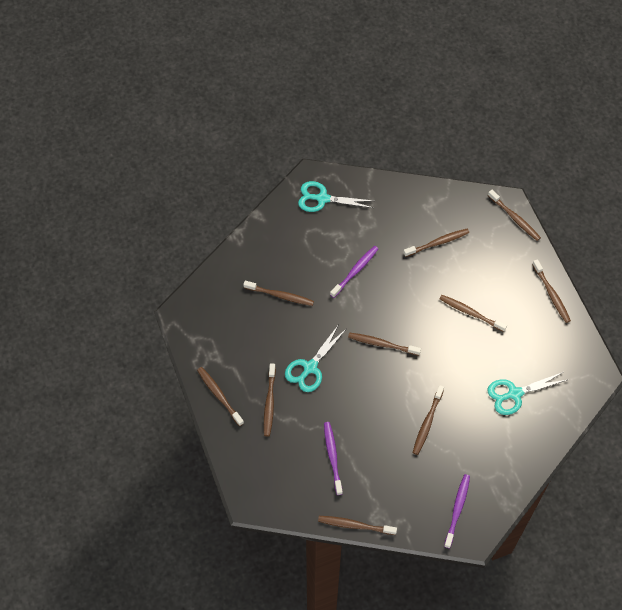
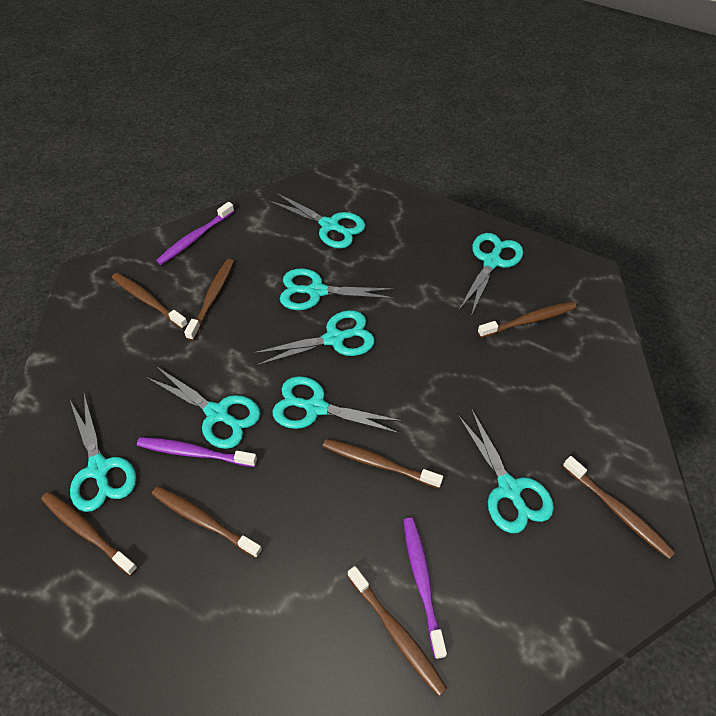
brown toothbrush: [197,367,244,426] [243,281,314,306] [264,363,276,436] [318,516,397,535] [348,332,421,356] [403,229,469,257] [412,385,444,455] [439,295,507,332] [488,190,541,241] [532,259,571,323] = 10 -> [41,492,138,576] [112,273,188,329] [152,486,262,558] [184,259,234,341] [323,439,443,488] [348,566,447,696] [478,302,577,338] [563,456,675,559] = 8
turquoise scissors: [285,324,346,392] [298,181,373,212] [488,372,569,415] = 3 -> [70,393,136,512] [146,366,260,449] [252,310,375,366] [269,193,366,249] [273,376,404,434] [280,268,395,310] [458,408,554,533] [459,233,523,316] = 8

